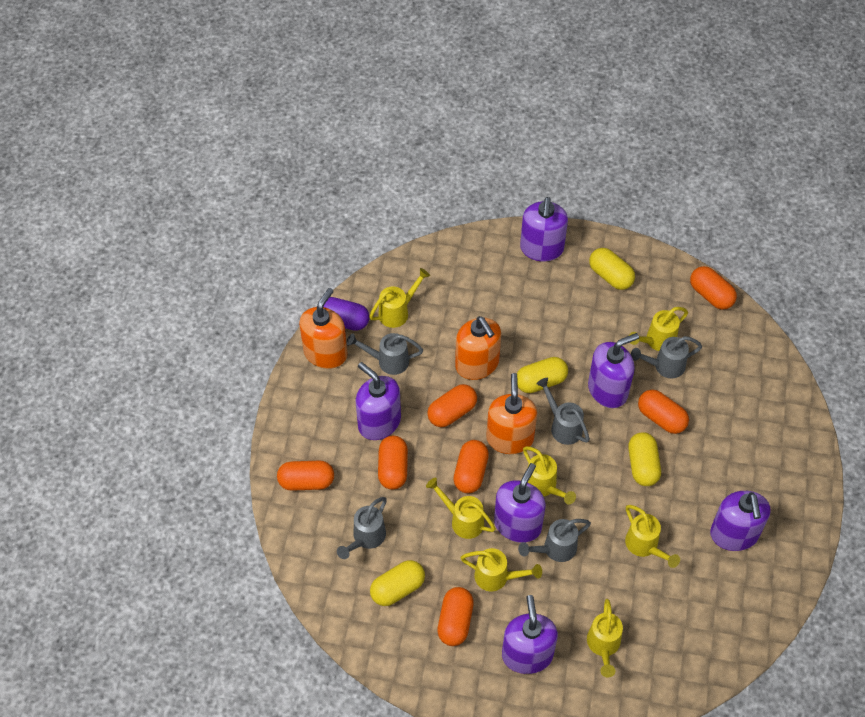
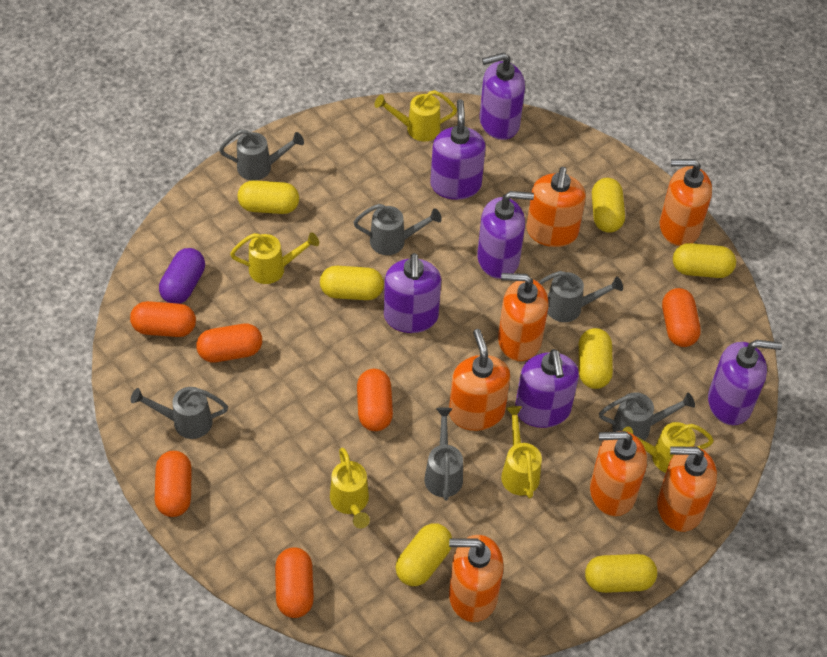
grey watering can: [337,497,387,559] [347,333,423,375] [518,519,591,562] [536,378,590,445] [631,336,702,378] = 5 -> [130,387,228,439] [219,129,304,181] [353,204,442,255] [424,408,463,501] [538,271,623,322] [599,392,695,440] = 6
orange capsule: [277,460,334,491] [378,436,408,490] [427,384,477,427] [437,587,474,646] [453,440,489,493] [638,390,689,434] [690,266,737,310] = 7 -> [130,301,196,337] [155,451,192,517] [196,324,262,362] [275,547,314,618] [357,369,393,431] [662,288,701,347] = 6
orange soap dispenser: [299,288,347,369] [455,316,501,380] [486,373,537,454] = 3 -> [449,329,510,431] [449,535,504,622] [498,273,548,361] [527,167,586,247] [590,431,647,516] [657,446,717,532] [660,159,712,246] = 7
yellow capsule: [370,560,425,606] [517,357,568,393] [589,248,635,290] [628,432,661,486] = 4 -> [238,180,299,214] [320,266,384,300] [395,523,452,586] [579,328,613,389] [585,554,657,593] [592,178,625,233] [673,243,736,278] = 7
yellow watering can: [369,268,430,328] [426,478,496,539] [460,548,542,592] [523,446,576,504] [587,599,623,677] [625,505,680,568] [629,307,688,351] = 7 -> [230,232,319,284] [330,447,370,528] [375,90,457,141] [501,406,542,498] [622,422,714,473] = 5

